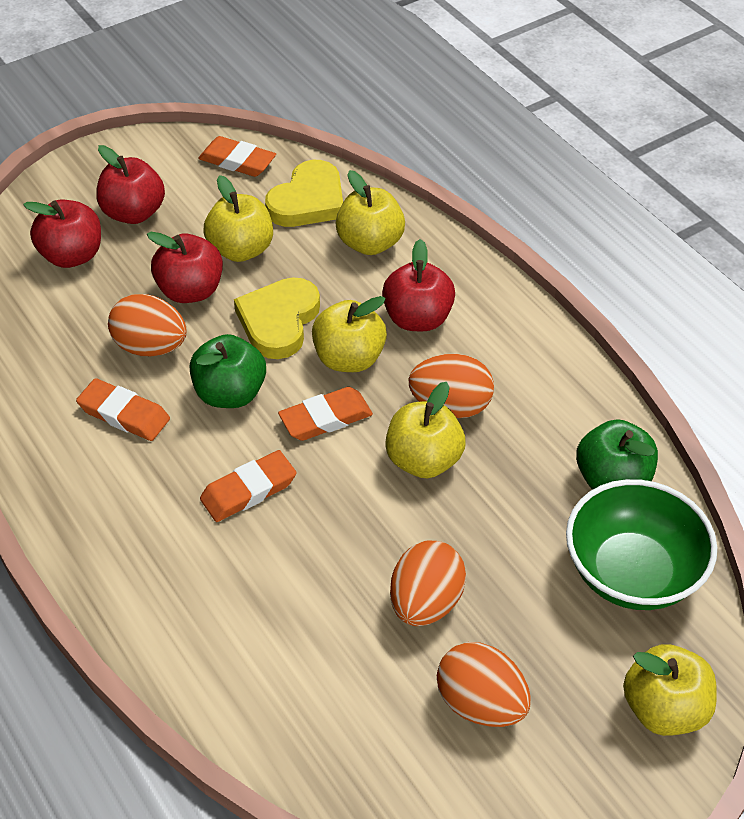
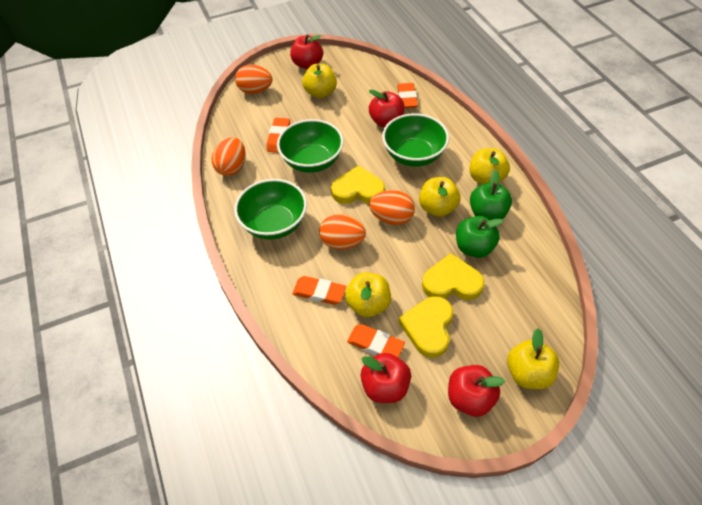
green bowl: [566,479,717,610] = 1 -> [234,179,307,240] [277,119,344,173] [382,113,449,167] = 3
yellow heart: [234,277,320,359] [265,160,343,227] = 2 -> [331,165,385,204] [399,296,453,358] [422,253,485,300] = 3

